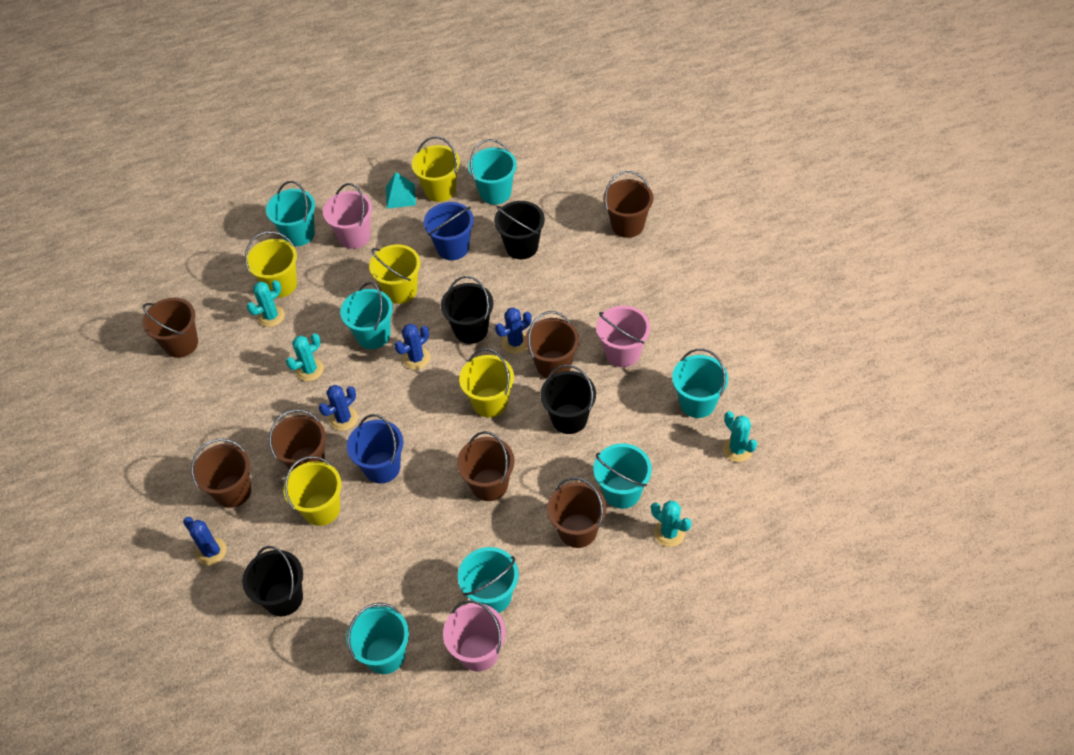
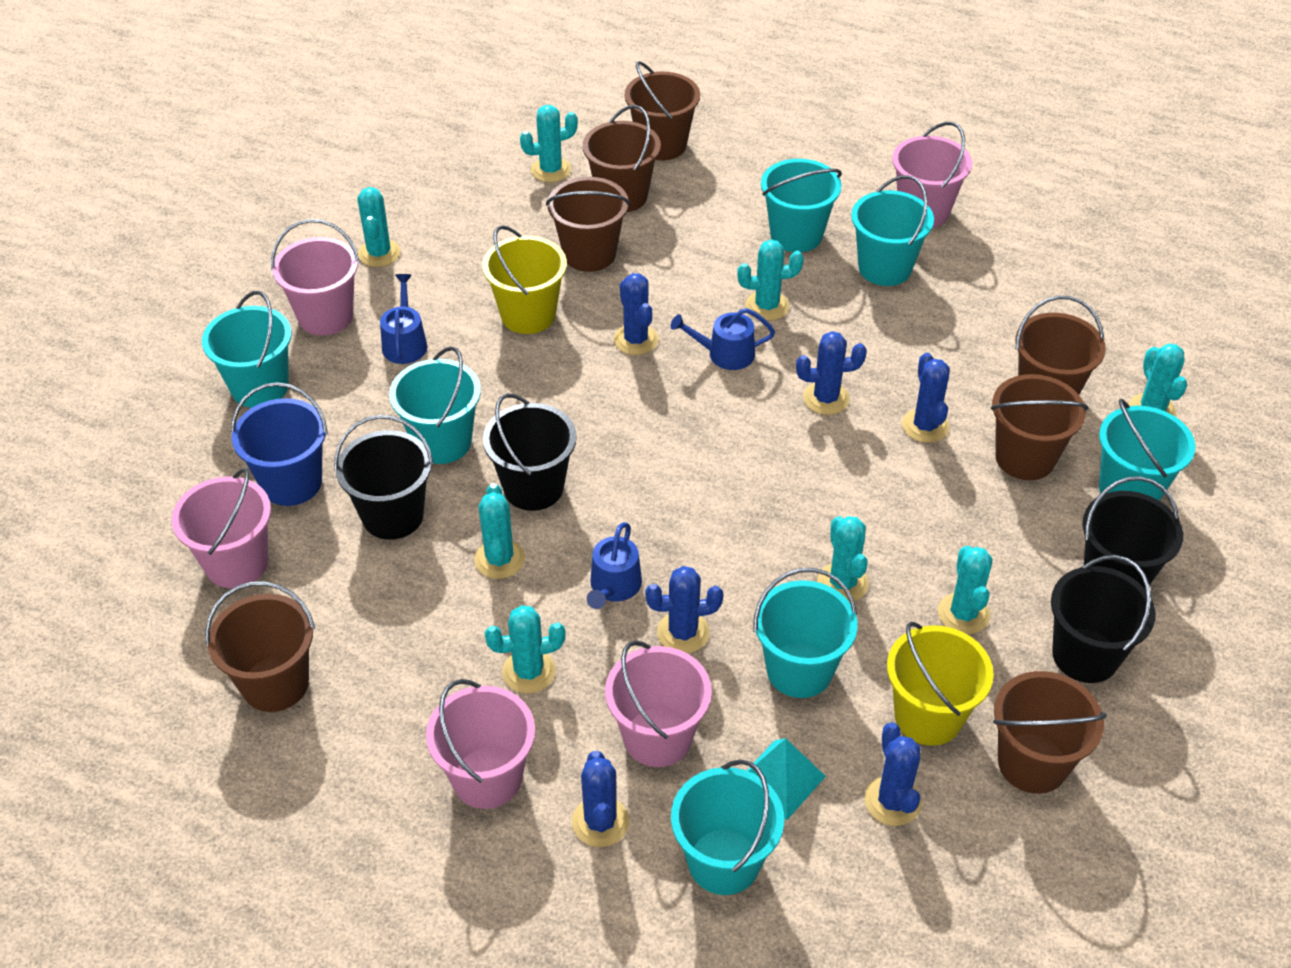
blue bucket: [347,414,404,484] [424,202,474,260] = 2 -> [231,382,328,506] = 1
blue cactus: [183,517,226,565] [319,385,358,431] [394,324,430,370] [495,307,532,354] = 4 -> [572,751,629,847] [614,273,658,355] [645,566,724,654] [796,331,867,415] [864,722,922,826] [902,352,950,443] = 6
blue watering can: none = 0 -> [380,274,427,364] [587,522,642,609] [670,308,775,370] = 3
pink bucket: [323,183,372,249] [443,600,506,672] [596,306,650,367] = 3 -> [172,468,271,588] [271,219,360,335] [426,679,535,809] [605,641,712,767] [892,122,972,228] = 5
turquoise cactus: [247,280,285,327] [286,333,324,381] [651,500,691,547] [723,411,757,462] = 4 -> [357,187,401,267] [474,483,525,579] [485,605,566,694] [520,105,578,182] [737,239,804,321] [817,516,869,602] [938,546,993,634] [1129,343,1187,416] = 8
yellow bucket: [245,231,297,298] [284,456,341,526] [369,244,421,304] [412,136,460,202] [459,348,514,417] = 5 -> [482,225,567,334] [887,622,994,746] = 2

